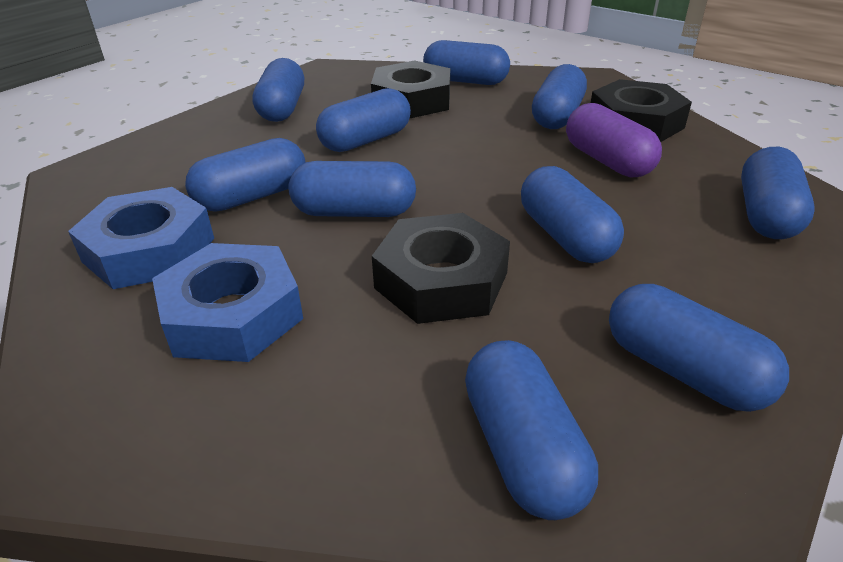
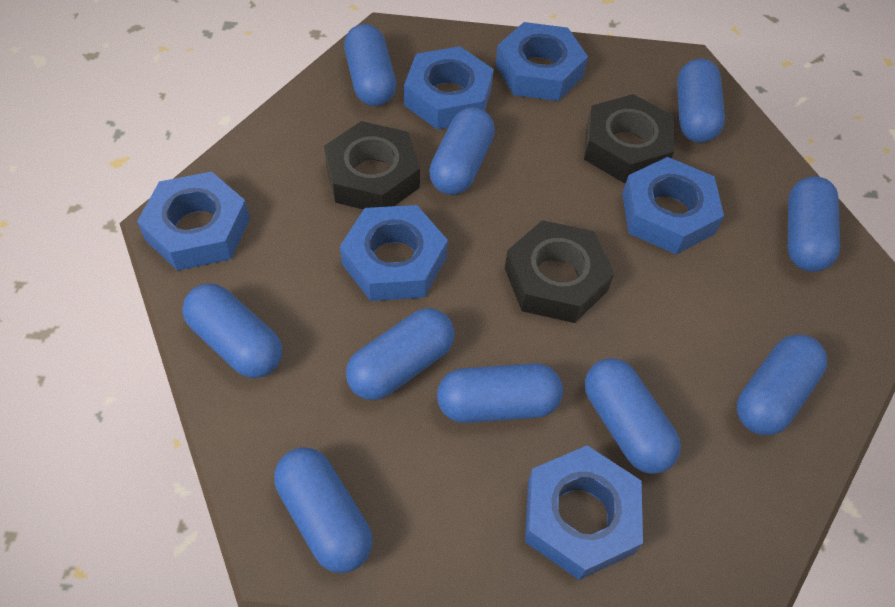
blue nut: [68,187,214,289] [152,243,303,362] = 2 -> [137,171,250,271] [340,205,448,301] [404,46,494,130] [495,22,588,101] [525,445,643,580] [622,157,724,254] = 6
purple capsule: [566,103,662,177] = 1 -> none = 0

